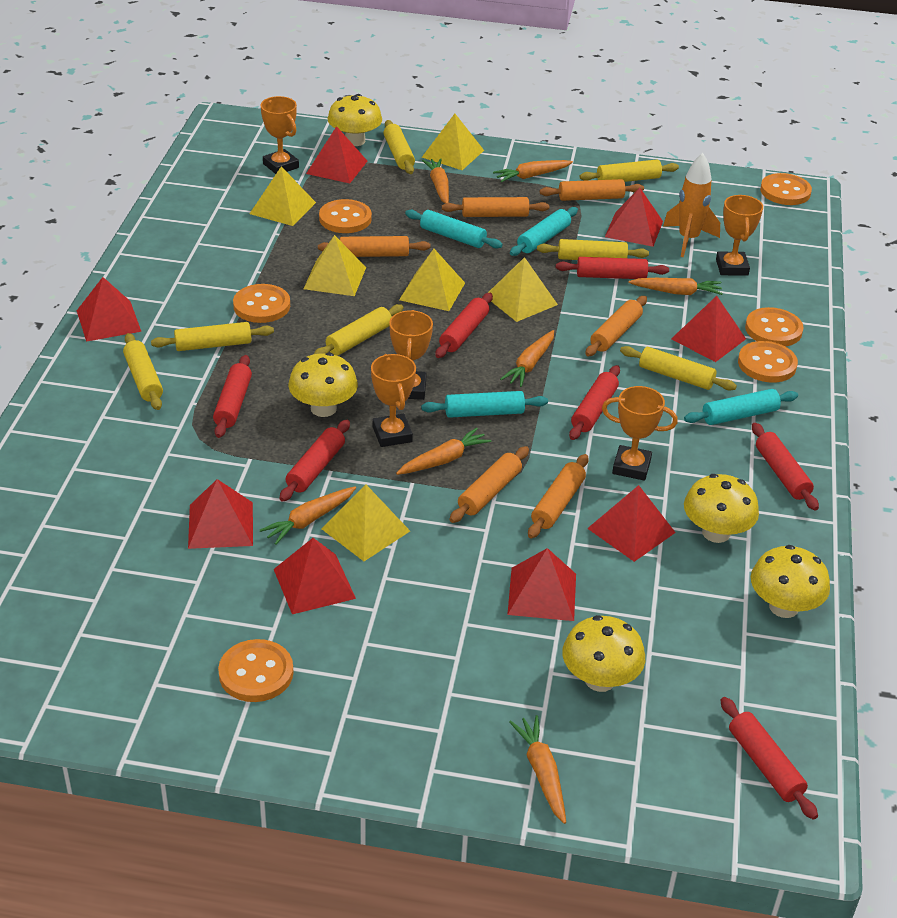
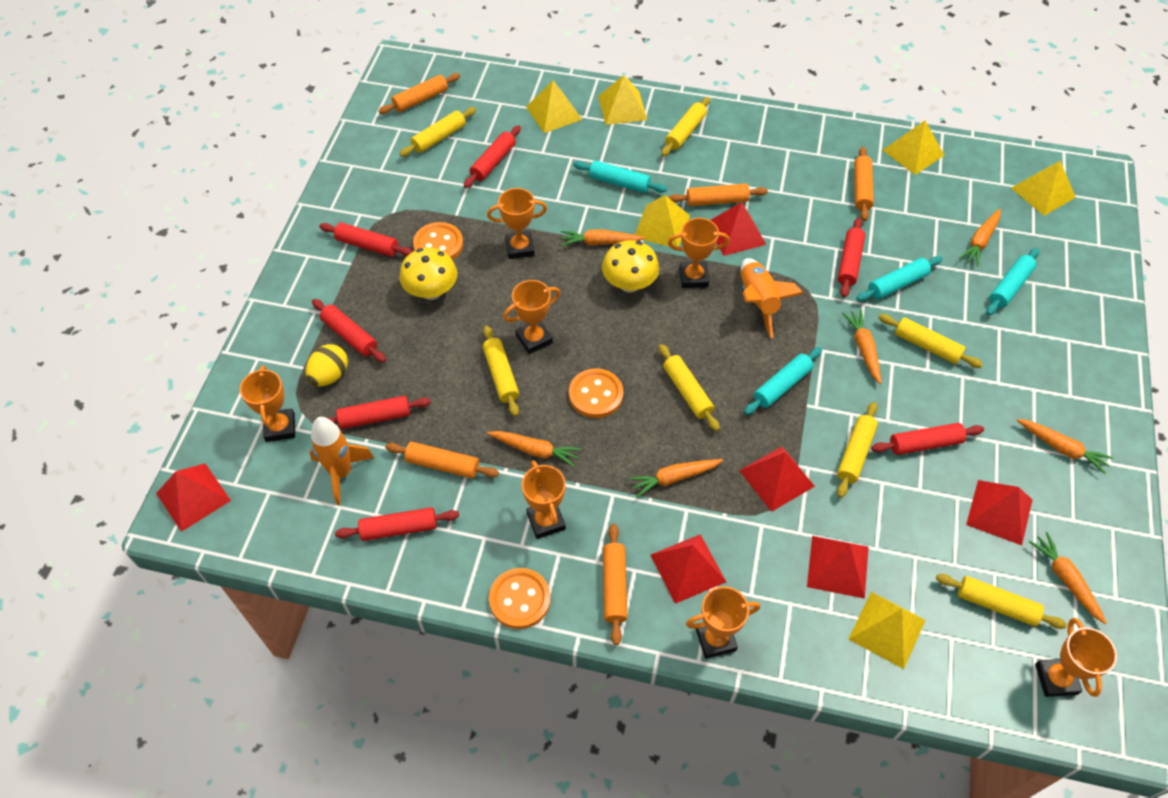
orange button: [218,639,293,702] [233,284,290,323] [319,199,372,233] [738,341,798,383] [745,307,804,347] [760,173,812,205] = 6 -> [413,222,463,260] [489,568,551,629] [569,368,623,418] = 3
orange rocket: [663,153,720,257] = 1 -> [309,417,374,505] [741,258,804,338] = 2
orange rolling pin: [318,236,431,257] [442,197,549,217] [449,446,529,523] [528,454,589,539] [540,179,644,201] [585,296,647,356] = 6 -> [378,73,460,114] [385,442,499,479] [603,524,628,645] [668,184,768,206] [854,147,874,221] = 5
orange trophy: [261,96,299,174] [371,354,416,447] [389,310,433,400] [602,386,678,481] [716,195,763,276] = 5 -> [240,365,295,442] [487,188,547,259] [503,280,560,354] [522,460,566,539] [668,218,730,288] [686,586,760,659] [1035,618,1117,697] = 7
red pyramid: [77,277,141,342] [188,479,253,549] [274,538,356,614] [306,126,367,183] [507,548,576,621] [587,485,676,562] [605,188,663,247] [671,296,746,362] = 8 -> [156,464,231,532] [650,534,726,604] [711,202,766,256] [739,447,815,512] [807,536,869,599] [966,480,1033,545] = 6
yellow egg: none = 0 -> [305,344,348,386] = 1
yellow mushroom: [288,352,358,417] [328,94,382,146] [562,615,645,692] [684,474,759,543] [751,545,830,618] = 5 -> [399,248,457,300] [602,240,660,292] = 2

